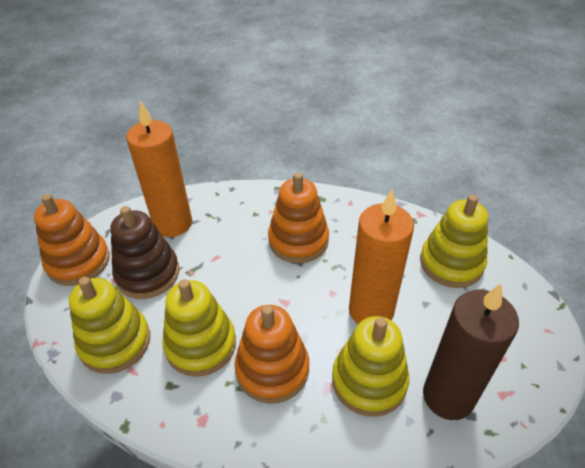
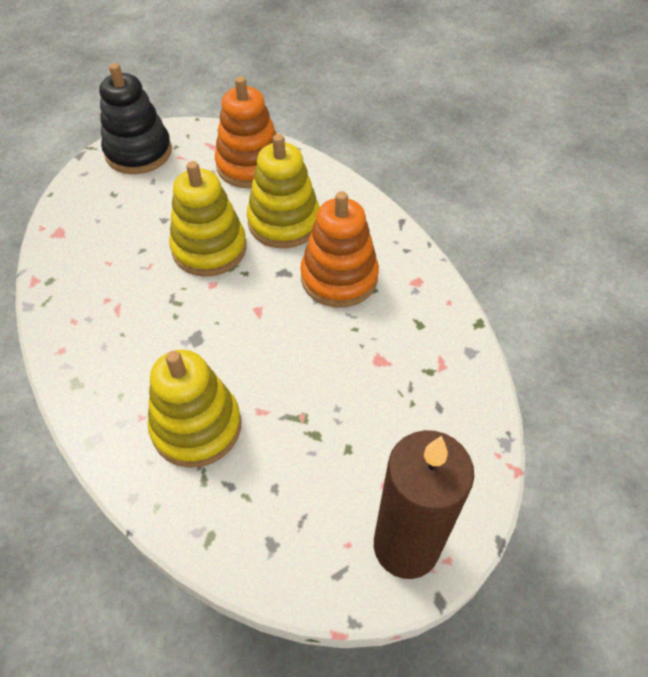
black stacking toy: none = 0 -> [99,63,172,174] = 1
brown stacking toy: [111,206,179,299] = 1 -> none = 0
orange candle: [126,101,192,237] [349,189,414,324] = 2 -> none = 0
orange stacking toy: [34,194,109,286] [234,305,309,404] [268,172,329,264] = 3 -> [215,76,277,188] [300,191,379,308] = 2
yellow stacking toy: [69,277,150,374] [162,279,236,377] [332,316,409,417] [420,195,488,288] = 4 -> [148,350,241,468] [169,161,247,277] [247,134,320,248] = 3

